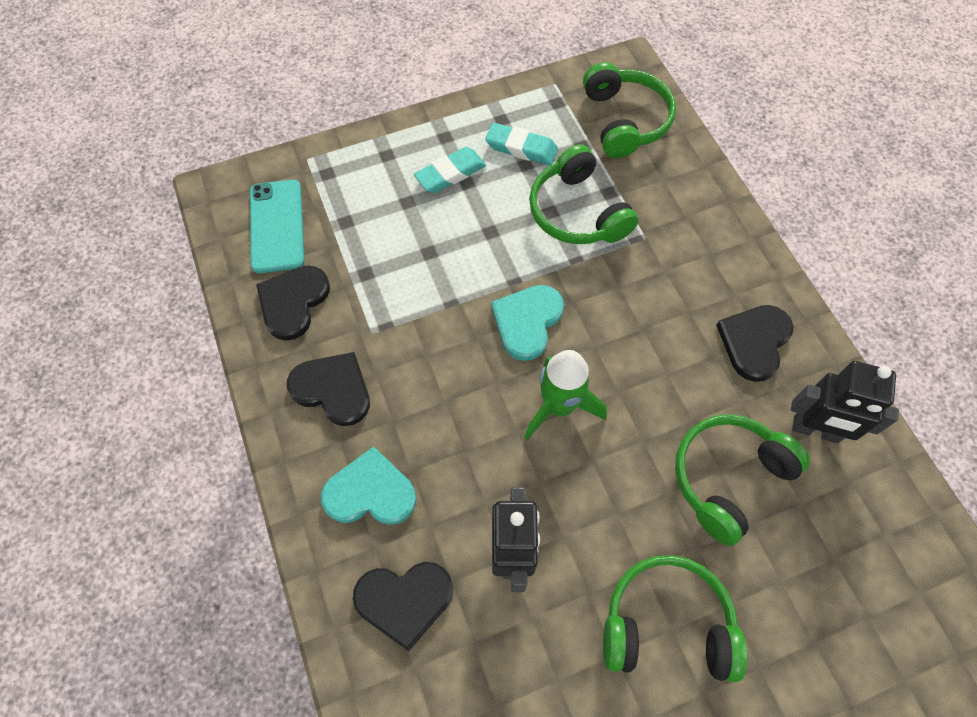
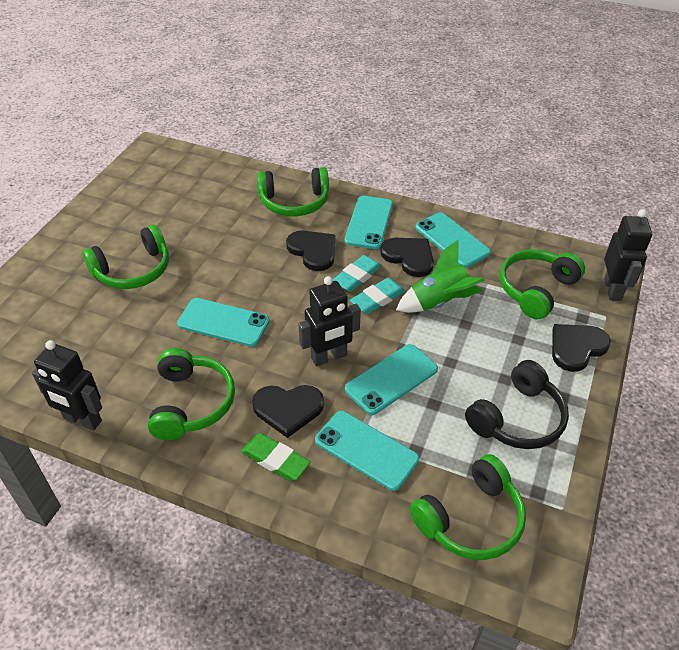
black headphones: none = 0 -> [465,360,569,449] = 1
black robot: [492,487,540,592] [791,361,899,443] = 2 -> [32,340,102,431] [298,276,361,366] [604,209,652,301] = 3
green eraser: none = 0 -> [241,433,311,481] = 1
green headphones: [529,144,639,244] [583,62,676,158] [603,555,747,682] [675,414,810,546] = 4 -> [83,225,169,289] [148,348,235,440] [257,167,329,216] [410,454,526,560] [500,249,585,319] = 5
turquoise heart: [321,446,416,525] [491,285,564,361] = 2 -> none = 0
turquoise phone: [250,180,305,273] = 1 -> [177,298,270,347] [315,411,419,491] [345,196,393,249] [345,344,438,415] [415,212,491,268] = 5

